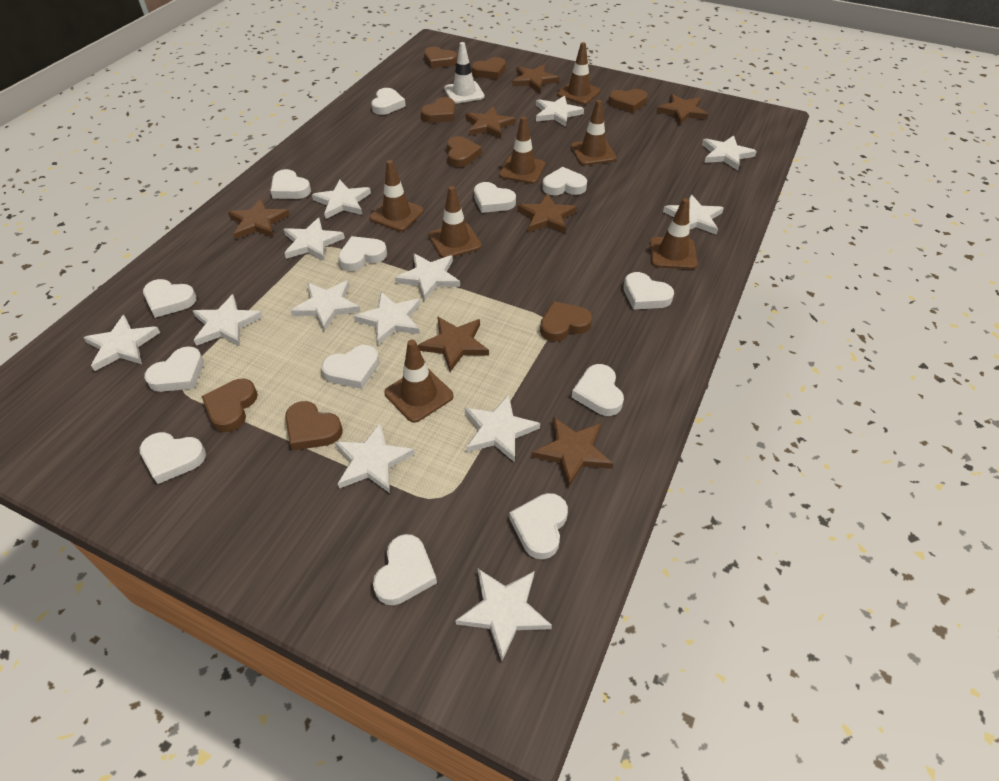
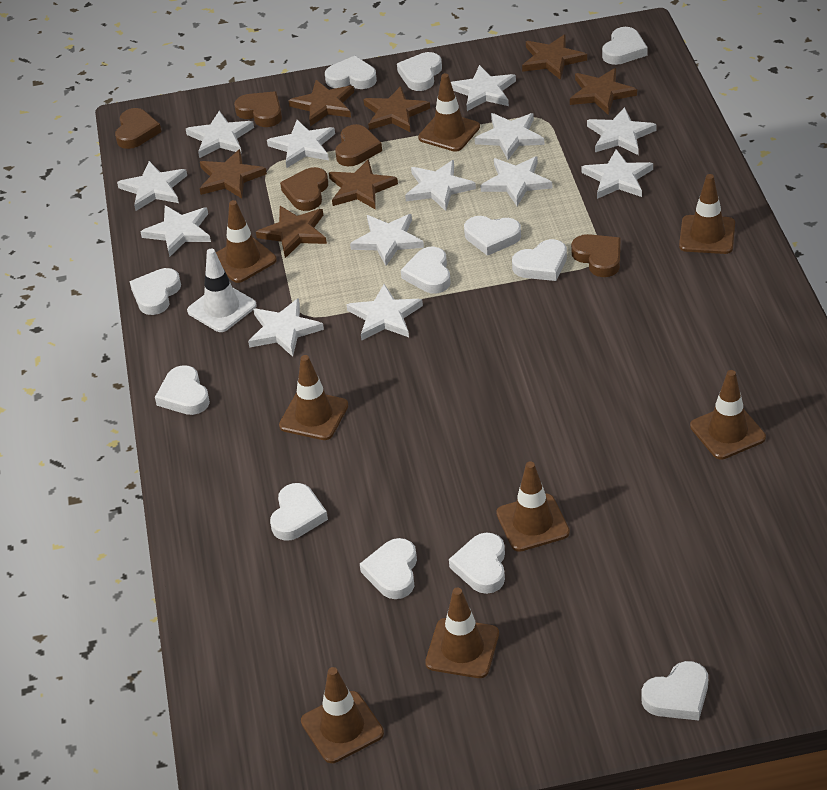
brown heart: [201,379,258,432] [285,401,343,450] [421,97,455,123] [424,47,457,68] [447,136,482,167] [471,57,506,79] [540,301,592,342] [608,89,648,113] = 8 -> [115,108,162,149] [234,91,282,127] [280,167,328,211] [335,124,382,166] [571,234,621,277] = 5
brown traffic cone: [369,160,424,231] [384,340,454,423] [428,186,482,258] [499,116,545,184] [557,42,601,105] [571,100,616,165] [650,198,698,269] = 7 -> [216,200,277,283] [279,355,348,440] [301,667,384,763] [418,73,480,152] [425,587,499,678] [496,461,570,552] [679,174,735,254] [690,370,766,460] = 8
white heart: [139,432,206,484] [143,279,197,318] [144,346,204,392] [271,169,311,199] [321,345,379,389] [338,236,387,271] [371,88,406,115] [373,534,437,605] [474,182,516,213] [509,493,568,559] [542,167,587,195] [572,364,624,416] [623,272,674,310] = 13 -> [129,268,181,315] [155,365,210,415] [270,483,328,541] [325,56,377,89] [360,538,417,599] [397,52,442,91] [401,247,451,293] [449,533,505,594] [464,216,521,256] [512,239,567,281] [602,27,648,65] [641,661,708,721] = 12

